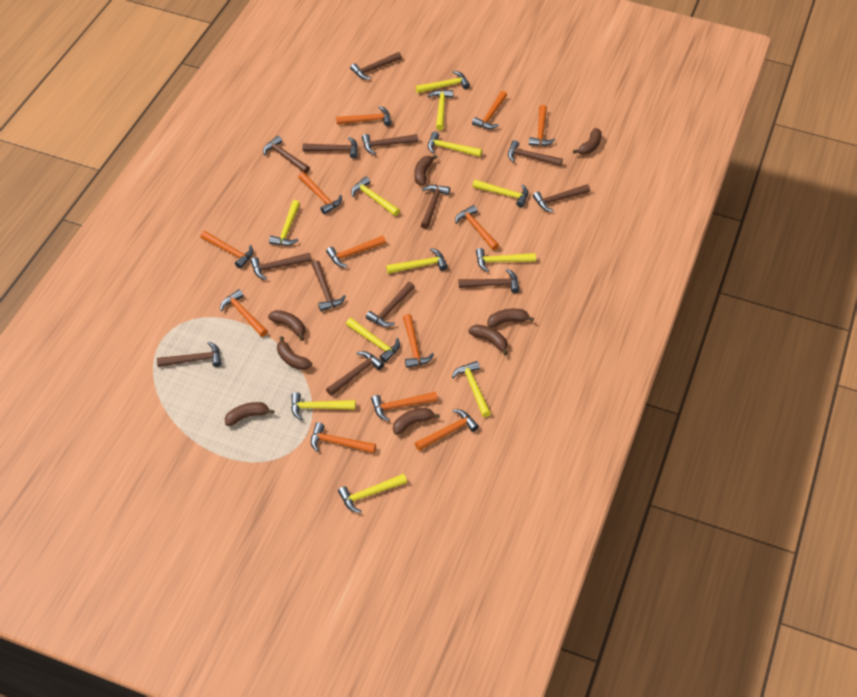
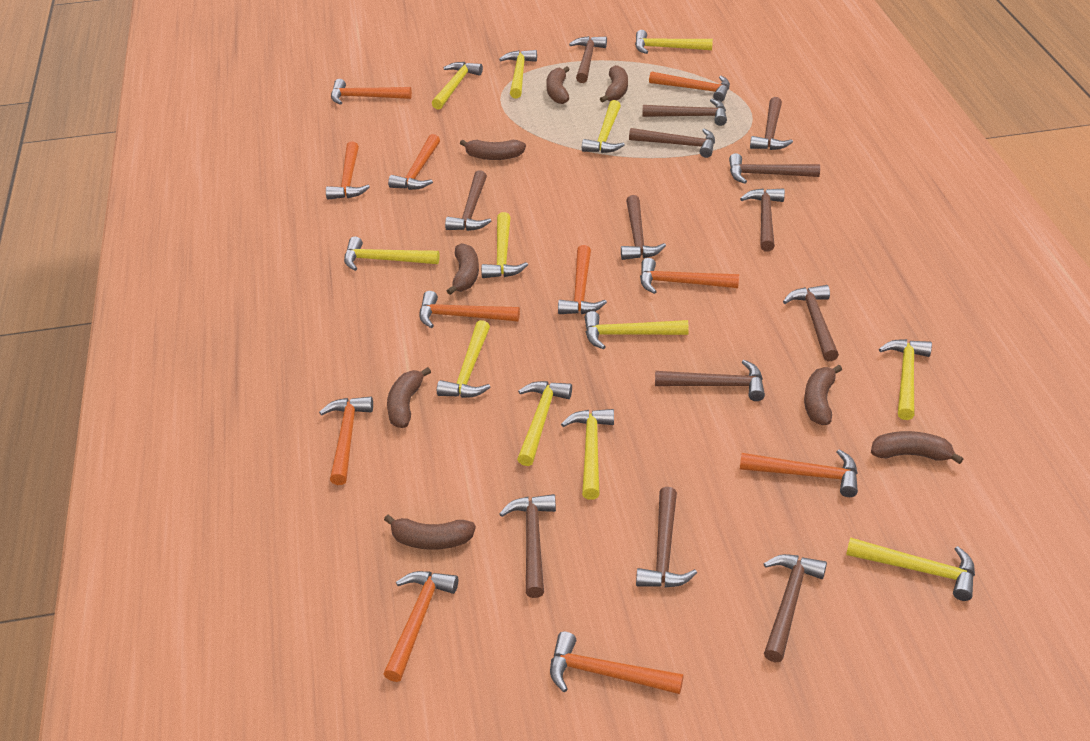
orange hammer: [201,231,253,269] [220,289,268,337] [298,172,342,214] [311,422,376,453] [326,236,386,267] [336,106,392,126] [371,392,438,421] [403,314,434,368] [415,409,479,451] [455,205,499,250] [472,91,507,129] [529,105,555,146] = 12 -> [319,397,373,485] [326,142,370,200] [331,79,412,105] [384,571,458,682] [388,134,440,190] [419,291,520,328] [550,632,683,694] [558,245,607,314] [640,258,739,294] [649,71,730,102] [740,449,858,497] = 11

